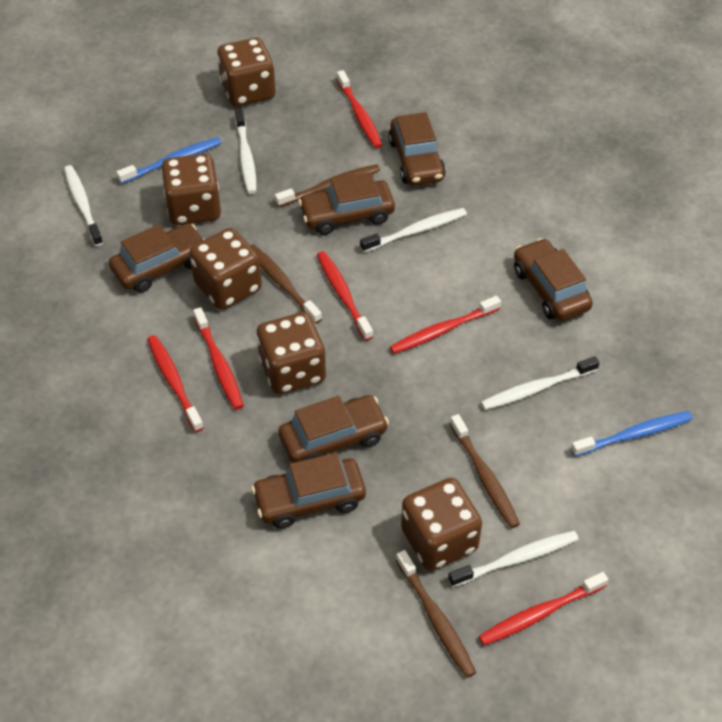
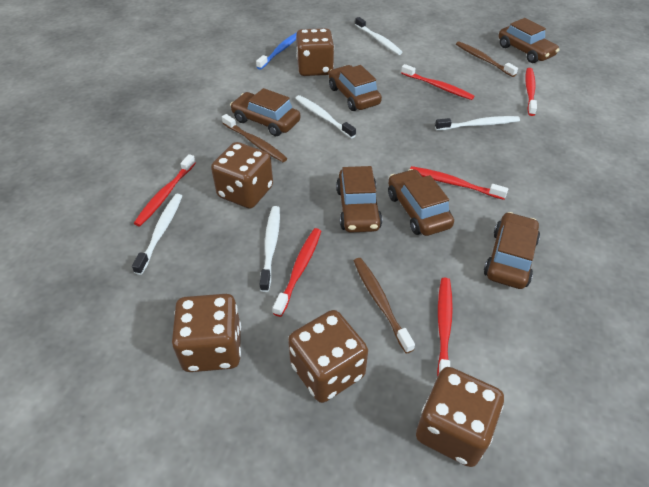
blue toothbrush: [116,137,221,184] [571,411,693,457] = 2 -> [256,33,297,70] = 1
brown toothbrush: [250,244,322,324] [275,164,380,207] [396,550,476,678] [450,414,520,528] = 4 -> [222,114,287,162] [354,258,415,353] [456,41,518,77] = 3

